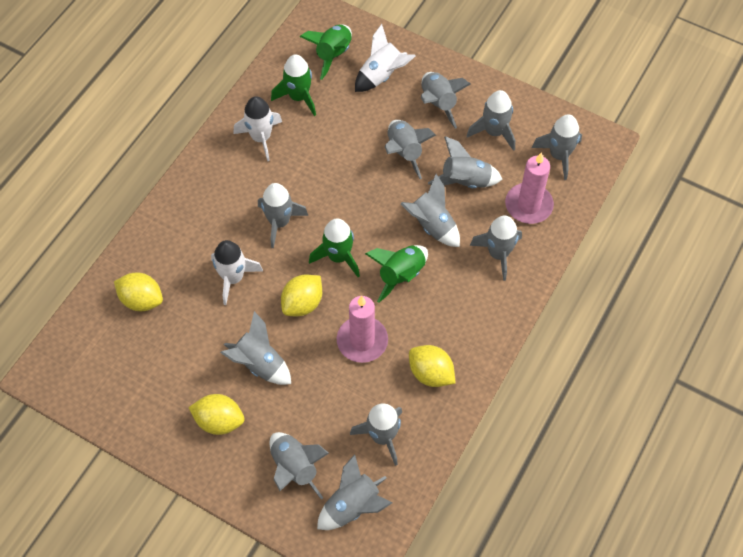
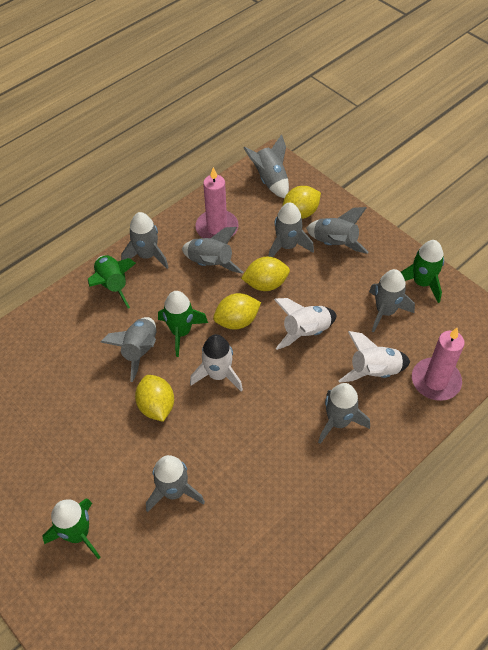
grey rocket: [220,311,291,385] [258,183,308,248] [269,432,329,500] [317,454,392,530] [350,403,402,466] [385,120,436,179] [401,174,460,247] [421,72,471,129] [428,136,502,188] [467,90,515,151] [470,215,522,281] [532,114,582,180] = 12 -> [101,317,156,382] [121,212,169,269] [146,455,205,512] [182,227,243,274] [244,134,289,198] [268,203,314,257] [306,207,369,254] [318,383,370,444] [369,269,415,332] = 9

